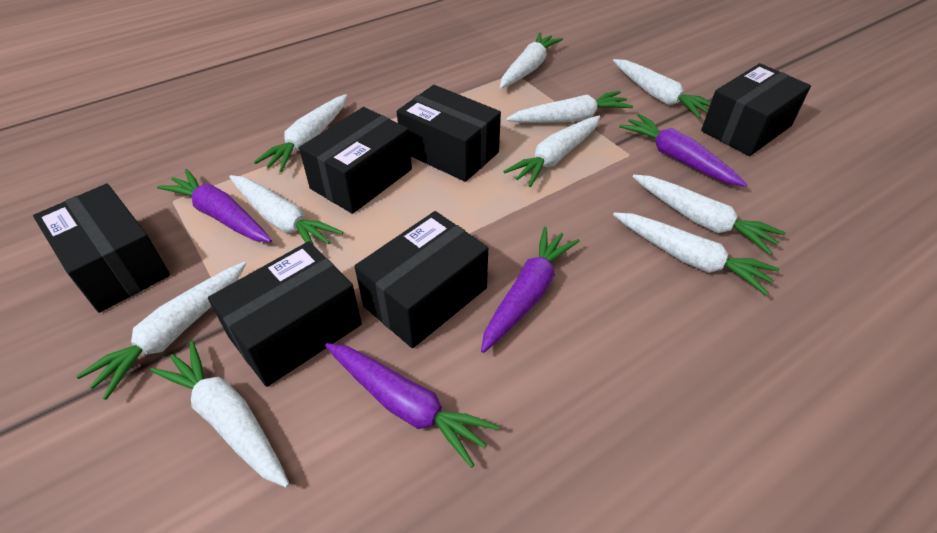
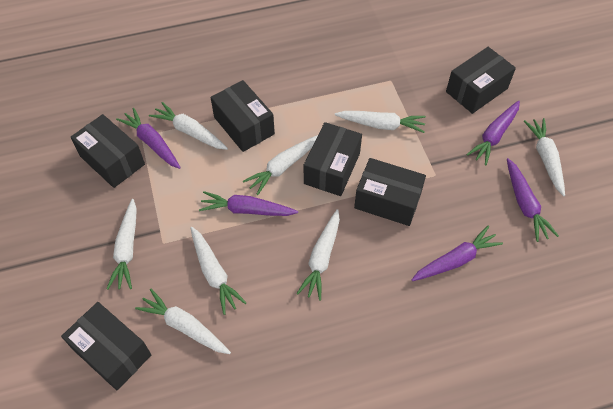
purple carrot: [157,169,272,242] [325,343,499,468] [481,227,580,353] [619,114,747,187] = 4 -> [116,108,181,169] [199,191,298,216] [411,226,503,281] [466,101,520,165] [507,158,559,242] = 5
white carrot: [76,262,246,400] [150,341,290,488] [229,175,343,244] [254,94,347,172] [500,32,563,89] [503,116,600,187] [506,91,633,123] [613,59,711,119] [613,212,779,296] [633,175,786,255] = 10 -> [107,199,137,289] [135,289,231,354] [149,102,228,150] [190,227,247,315] [243,135,318,195] [297,209,340,301] [335,111,426,133] [524,118,565,196] = 8

